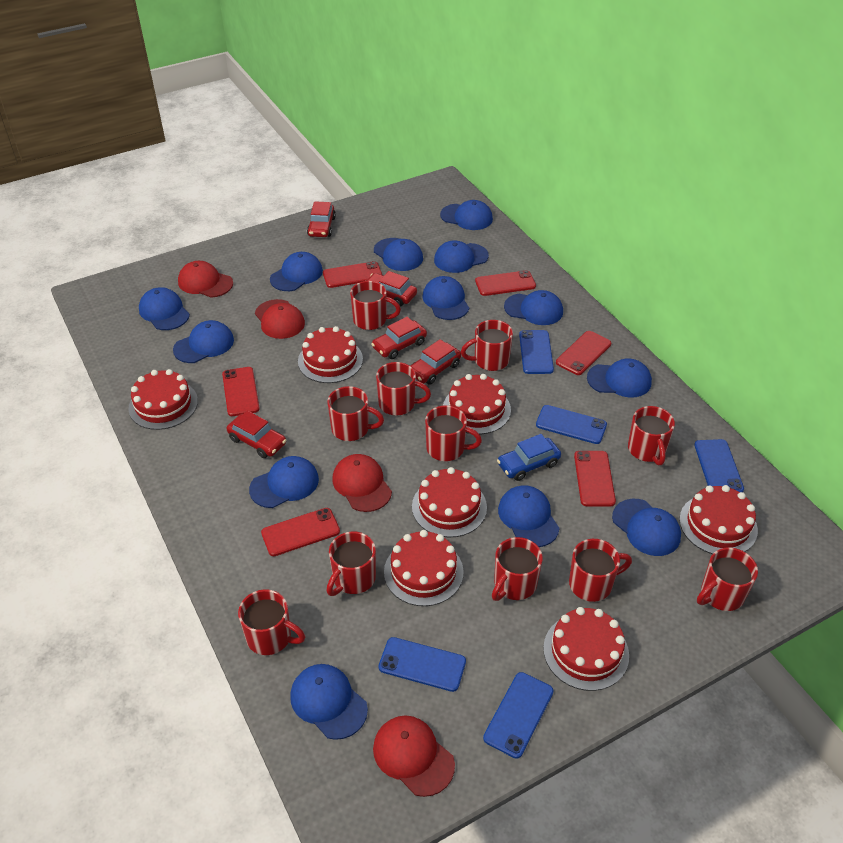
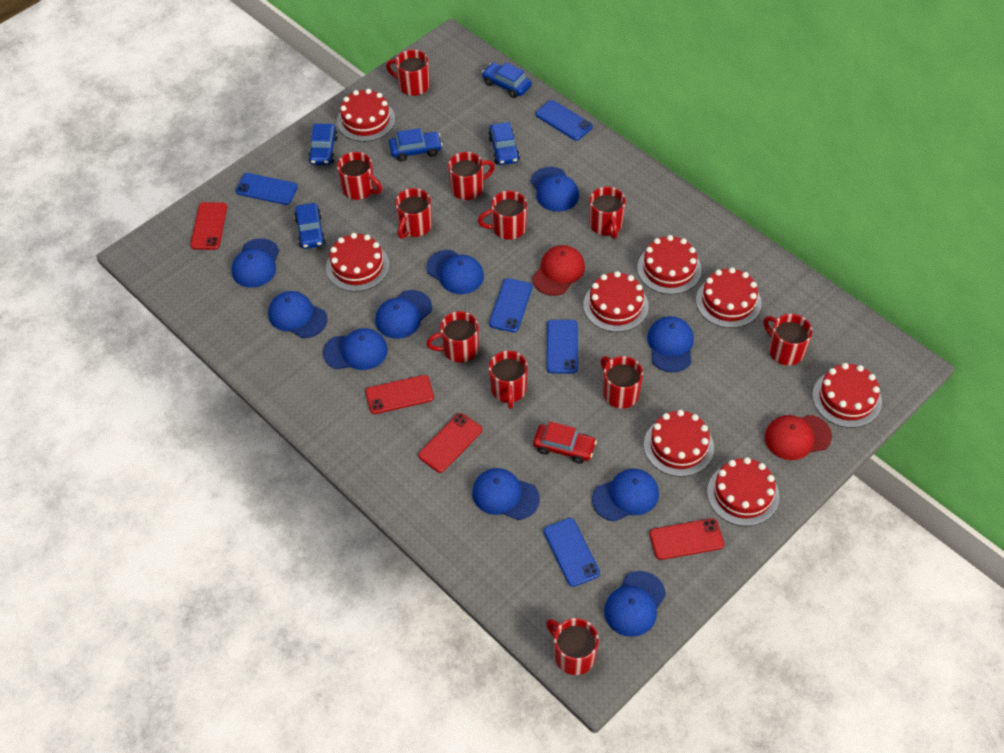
blue cap: [139,287,190,330] [173,320,234,363] [249,456,319,508] [270,252,323,291] [290,664,368,740] [374,238,423,271] [422,276,469,320] [434,240,489,273] [440,200,493,230] [498,485,559,547] [504,290,563,325] [587,358,652,398] [612,499,681,556] = 13 -> [232,238,280,288] [268,291,327,338] [323,328,388,370] [375,290,432,339] [427,250,484,294] [472,468,540,520] [531,167,579,212] [592,469,659,521] [604,571,666,637] [647,316,694,372] = 10
blue car: [497,434,561,481] = 1 -> [294,203,326,249] [308,124,338,165] [389,128,443,161] [482,62,532,98] [488,122,520,165] = 5
red cake: [129,369,198,430] [298,326,363,383] [384,530,464,606] [412,467,487,538] [443,374,511,434] [543,607,629,691] [679,485,758,554] = 7 -> [326,233,389,292] [337,89,395,142] [583,271,649,332] [637,235,701,295] [644,410,714,477] [696,267,762,328] [707,457,779,526] [812,363,882,428] = 8
red cap: [178,261,233,298] [255,299,305,339] [332,454,392,512] [373,715,455,797] = 4 -> [532,245,585,296] [765,415,832,460] = 2
red car: [227,410,286,458] [307,201,336,237] [366,271,417,306] [371,317,427,359] [410,339,461,385] = 5 -> [533,422,597,464] = 1
red phone: [222,367,260,416] [261,508,340,556] [323,261,382,288] [475,270,536,296] [556,331,611,375] [574,451,616,506] = 6 -> [190,202,227,250] [365,375,434,414] [418,413,482,473] [650,518,724,560] = 4

